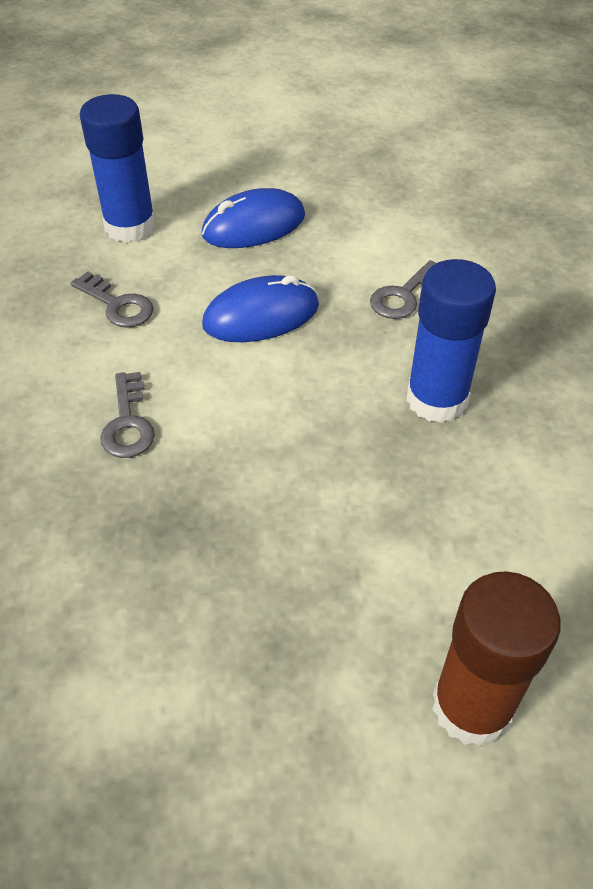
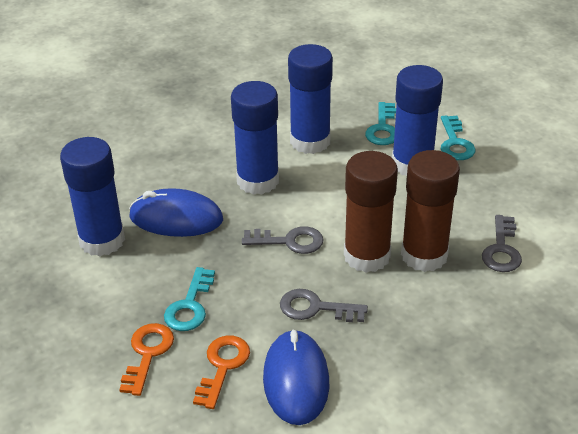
blue glue stick: [80,94,156,243] [406,259,496,423] = 2 -> [60,137,125,256] [231,81,279,195] [288,44,333,154] [392,65,443,176] = 4
brown glue stick: [432,571,561,747] = 1 -> [344,151,398,273] [401,150,460,272] = 2
orange key: none = 0 -> [119,323,174,396] [193,335,250,409] = 2
turquoise key: none = 0 -> [164,267,215,331] [365,102,396,145] [441,115,476,160] = 3

